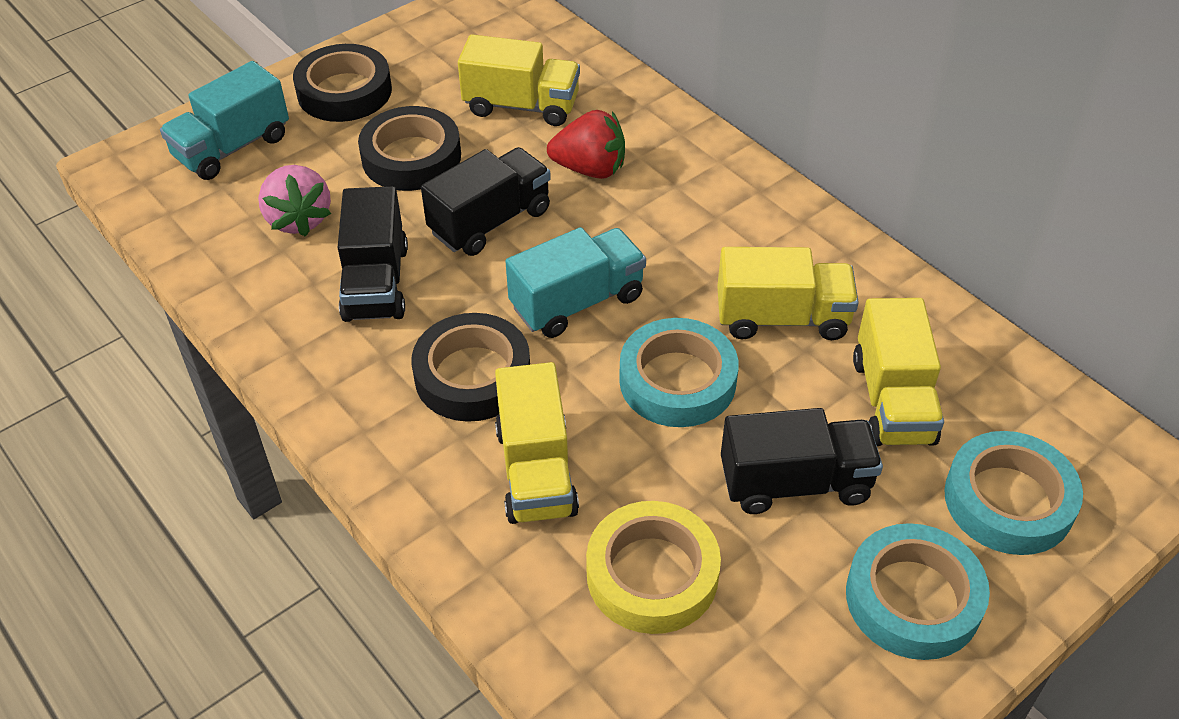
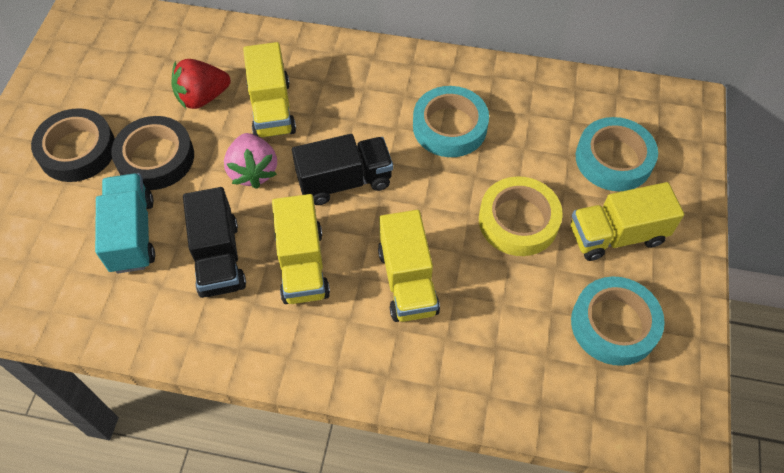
black tape: [293,44,392,122] [358,106,461,191] [412,313,530,422] = 3 -> [31,108,115,182] [111,116,194,190] = 2
black truck: [337,186,408,322] [421,147,551,256] [721,408,883,514] = 3 -> [183,187,246,298] [292,134,393,205] = 2
turquoise truck: [160,61,289,180] [505,227,646,338] = 2 -> [95,173,155,274] = 1

